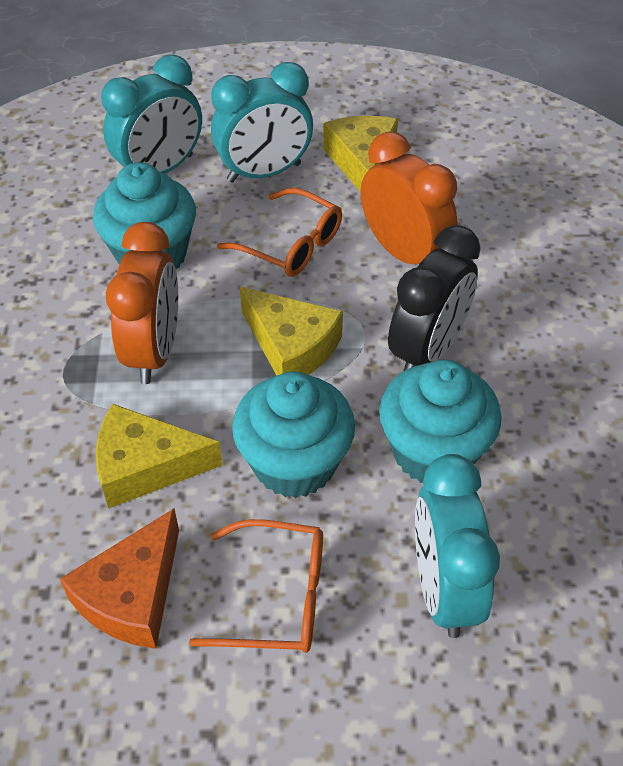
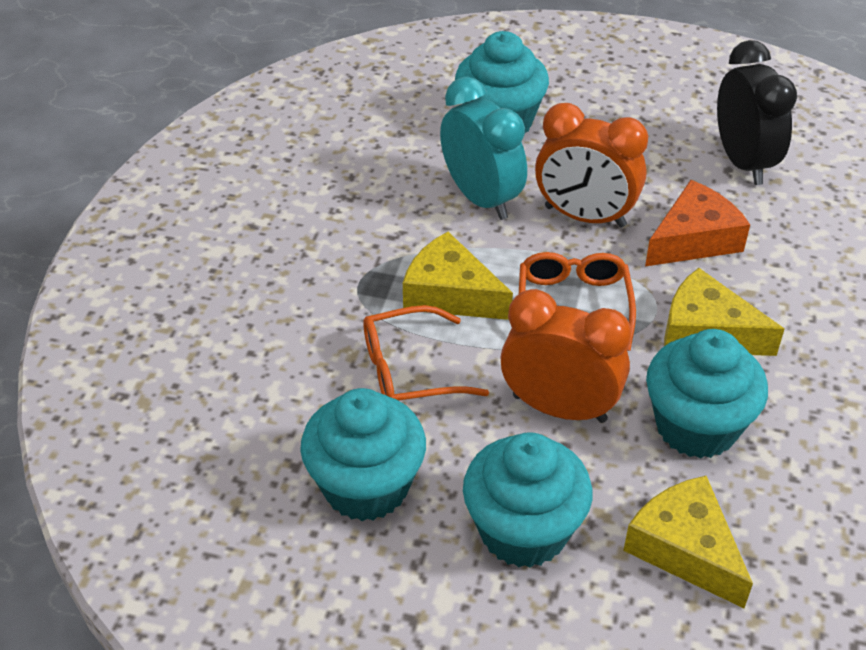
turquoise clock: [101,54,202,174] [211,62,313,183] [415,454,500,638] = 3 -> [440,77,527,220] = 1
turquoise cupcake: [93,162,196,269] [232,371,355,498] [379,360,502,483] = 3 -> [300,388,426,521] [455,31,549,133] [463,432,592,568] [646,329,768,459] = 4

